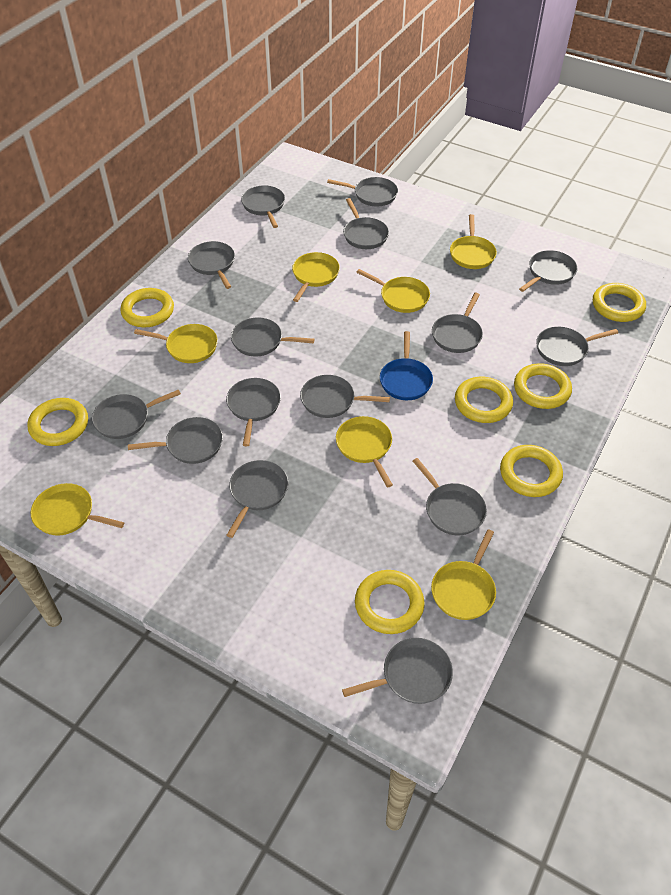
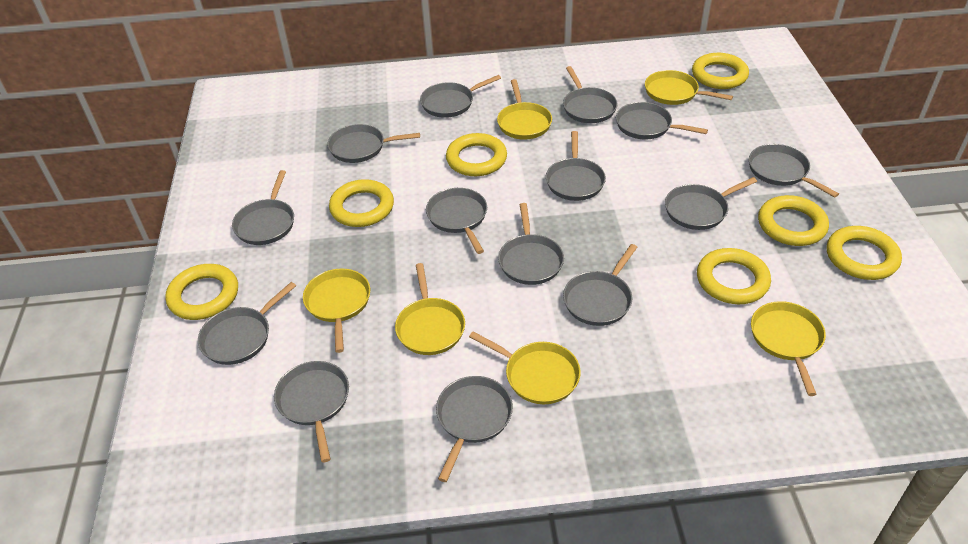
blue pan: [380,331,433,400] = 1 -> none = 0
grey pan: [92,389,181,439] [128,417,223,464] [188,241,235,289] [226,378,281,446] [227,460,288,538] [231,317,315,357] [241,185,285,228] [300,375,390,418] [327,177,398,207] [342,638,453,704] [343,198,389,249] [413,458,487,535] [432,293,483,353] [519,250,577,292] [536,327,618,366] = 15 -> [198,282,296,365] [232,170,294,245] [274,361,349,463] [328,124,420,163] [420,75,501,118] [426,188,487,254] [436,376,513,482] [498,203,564,285] [546,131,606,201] [563,66,618,123] [563,244,637,326] [616,102,708,139] [665,177,757,230] [749,144,839,198] = 14
yellow pan: [31,483,124,536] [134,324,218,363] [292,252,340,302] [336,416,393,487] [356,269,430,313] [431,529,496,620] [450,214,497,269] = 7 -> [303,269,370,353] [395,263,465,355] [469,331,581,404] [497,79,552,140] [645,70,733,105] [751,301,826,396] = 6

